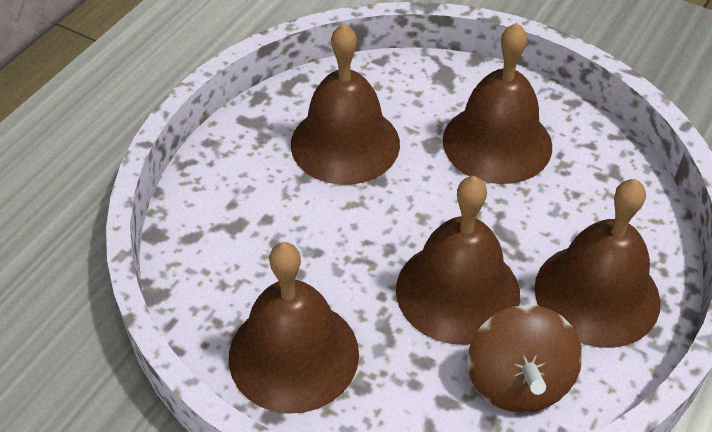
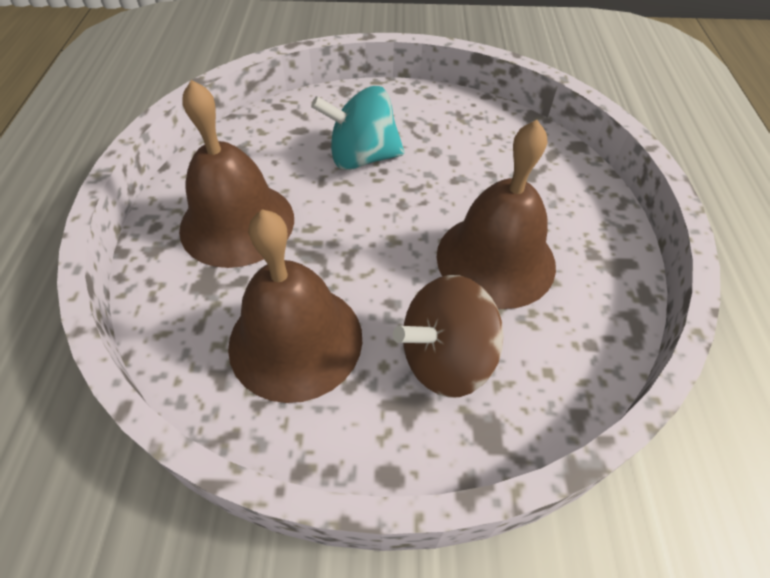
brown bell: [229,242,359,414] [291,23,400,185] [396,176,520,345] [442,23,552,184] [534,179,661,348] = 5 -> [179,80,294,268] [228,209,362,403] [436,120,556,309] = 3
turquoise spinning top: none = 0 -> [311,86,405,170] = 1

